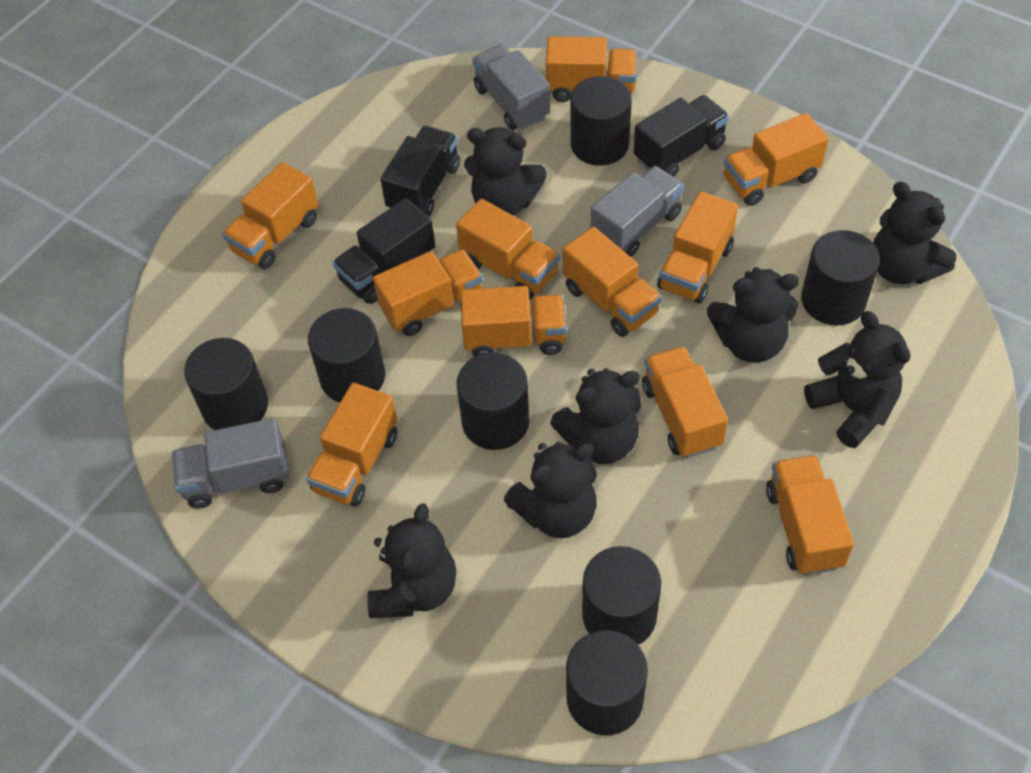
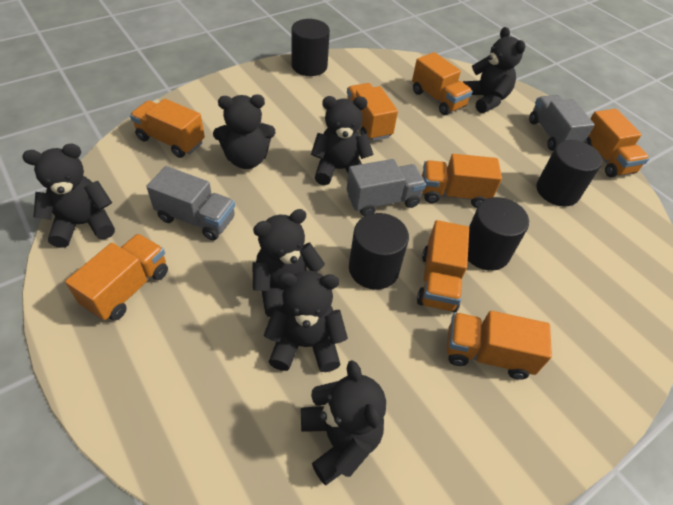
black cylinder: [184,338,268,430] [308,308,385,402] [457,352,530,450] [566,630,648,735] [571,76,632,166] [582,546,661,645] [801,230,880,326] = 7 -> [291,19,330,76] [349,213,409,290] [468,197,529,271] [536,140,602,206] = 4
black truck: [333,198,436,304] [380,126,460,217] [634,95,729,177] = 3 -> none = 0
orange truck: [222,162,318,269] [306,382,397,507] [373,249,483,336] [456,199,560,300] [460,286,567,357] [546,36,637,102] [563,227,661,337] [642,346,728,458] [657,191,738,303] [724,113,829,206] [766,455,854,575] = 11 -> [65,234,168,321] [130,99,205,158] [347,83,398,141] [412,52,473,115] [417,220,469,312] [422,154,502,208] [447,311,552,380] [585,109,649,178] = 8

